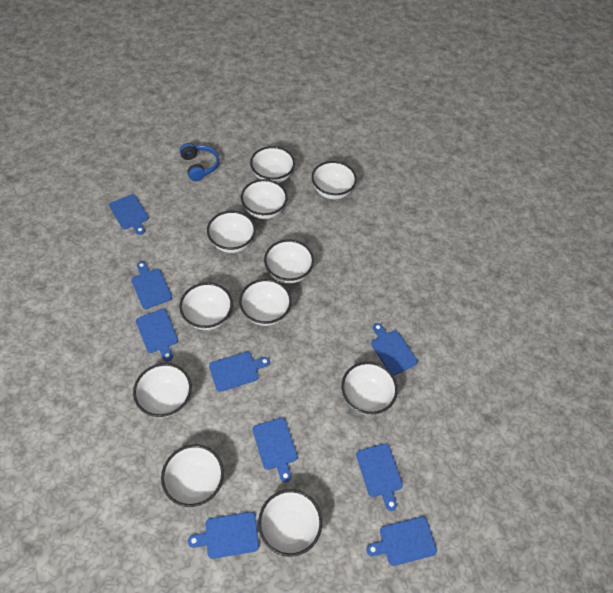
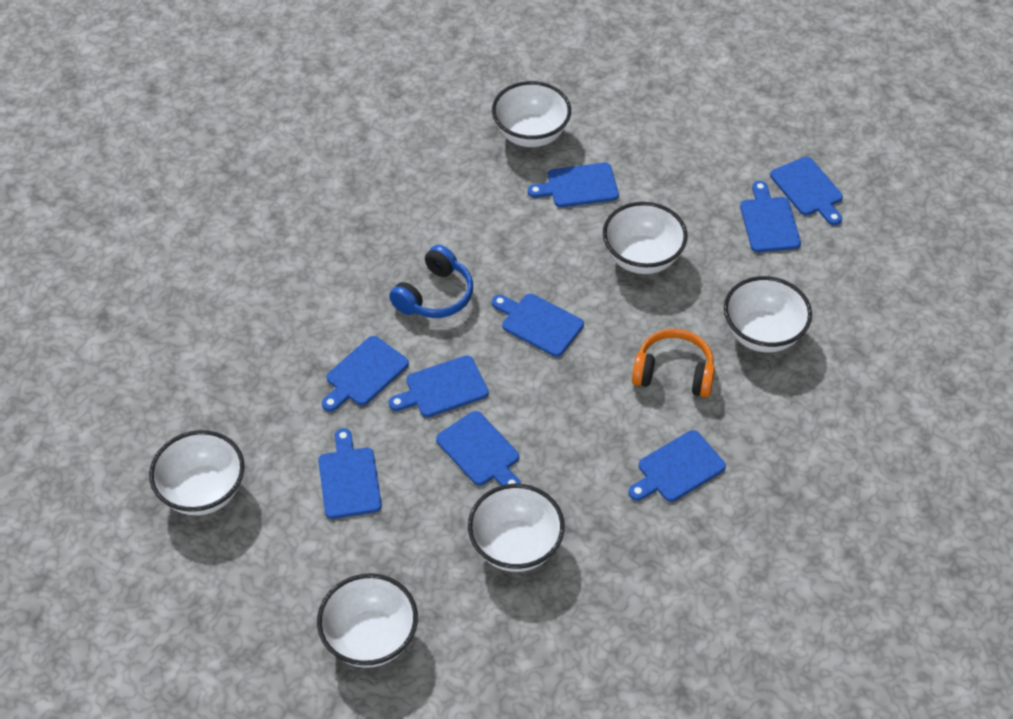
orange headphones: none = 0 -> [632,329,715,397] = 1
white bowl: [133,363,192,417] [161,445,224,507] [179,282,233,330] [207,211,256,253] [239,279,292,326] [241,179,288,219] [250,146,295,183] [258,489,322,557] [264,240,314,284] [312,161,357,199] [342,362,398,415] = 11 -> [149,430,245,515] [317,573,418,668] [468,484,565,572] [492,81,571,147] [603,202,688,274] [724,276,812,353] = 6

